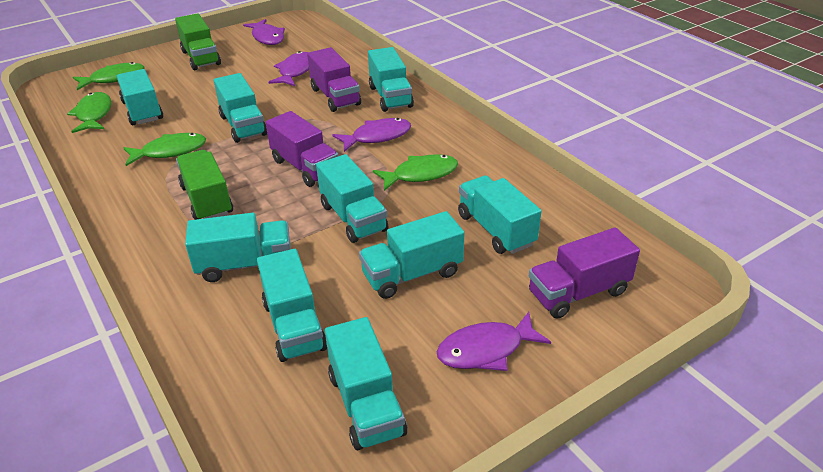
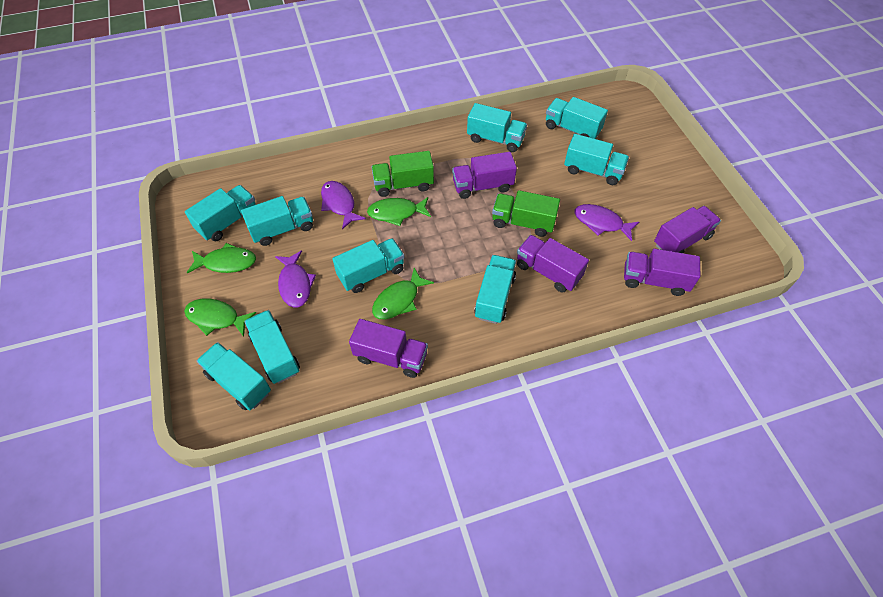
purple fish: [243,19,285,45] [269,51,309,86] [332,118,411,152] [437,312,551,371] = 4 -> [275,250,316,307] [321,181,366,229] [574,204,639,241] = 3
purple truck: [266,111,338,187] [307,47,361,112] [529,227,640,319] = 3 -> [349,319,428,378] [452,152,517,199] [517,235,589,293] [624,249,700,296] [654,206,721,253] = 5

